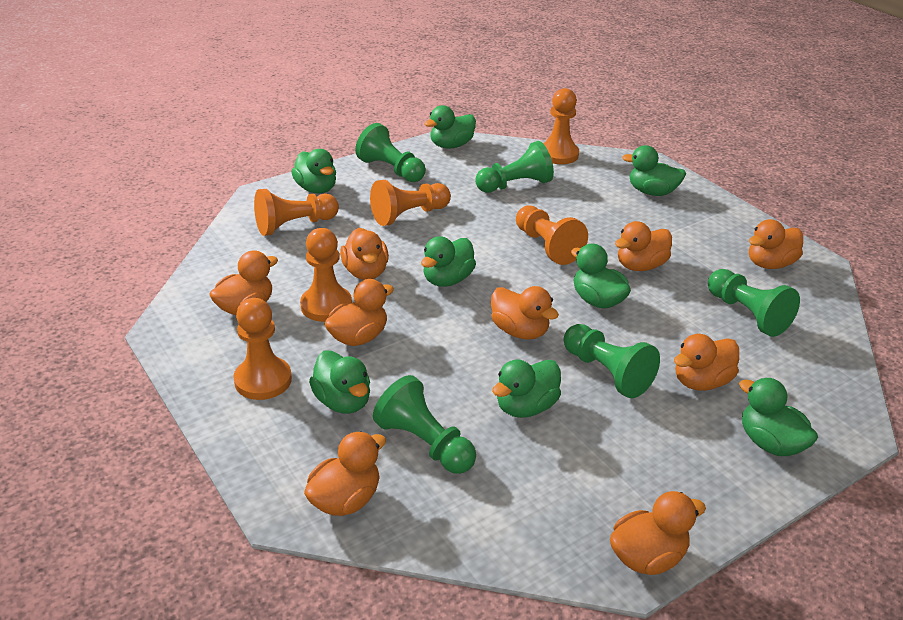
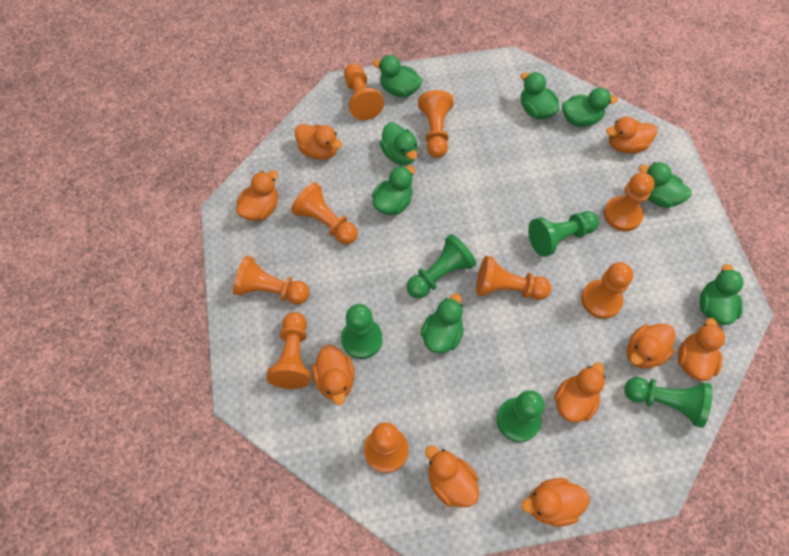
orange pawn: [233,298,292,400] [254,189,339,236] [300,228,352,322] [370,180,451,226] [516,206,588,265] [543,88,579,164] = 6 -> [233,256,310,304] [266,312,311,389] [291,182,358,244] [344,63,384,120] [364,422,409,473] [418,90,454,158] [476,256,551,300] [581,262,633,319] [604,172,655,231] = 9

